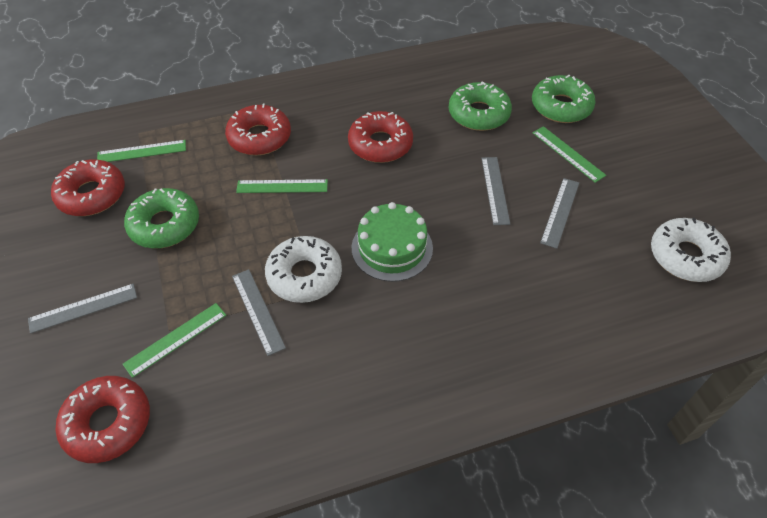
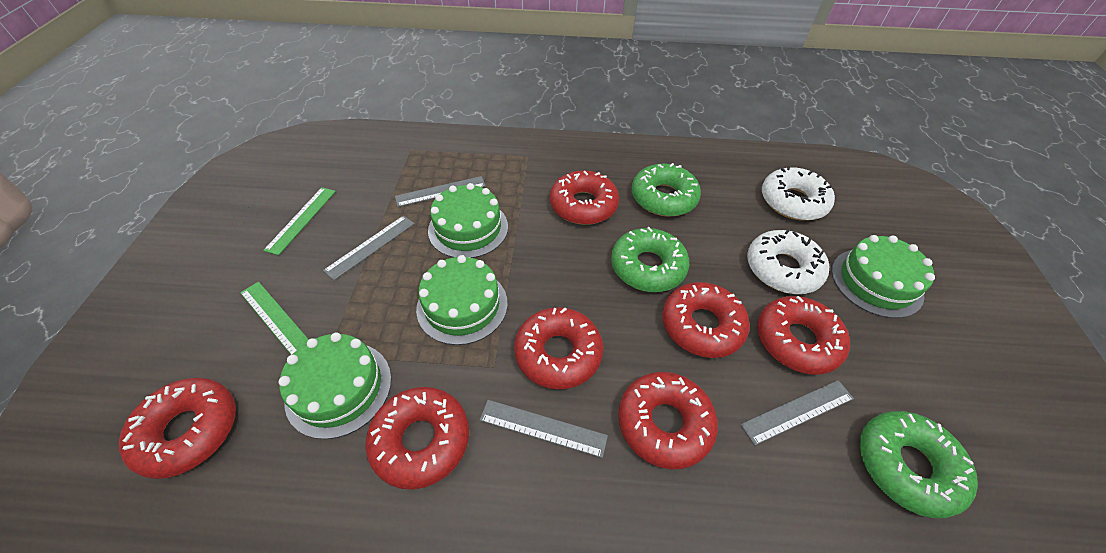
green cake: [352,202,433,282] = 1 -> [279,333,391,439] [416,255,508,345] [428,183,508,258] [832,235,935,318] = 4
green ruler: [97,140,186,162] [123,303,226,378] [236,179,328,193] [533,126,606,183] = 4 -> [240,282,309,355] [263,187,336,255] = 2
red donut: [51,160,125,216] [56,376,150,463] [225,104,291,155] [348,111,413,163] = 4 -> [119,378,236,479] [365,387,469,490] [514,307,603,390] [550,170,619,225] [618,372,718,469] [662,282,750,358] [757,296,850,375] = 7

